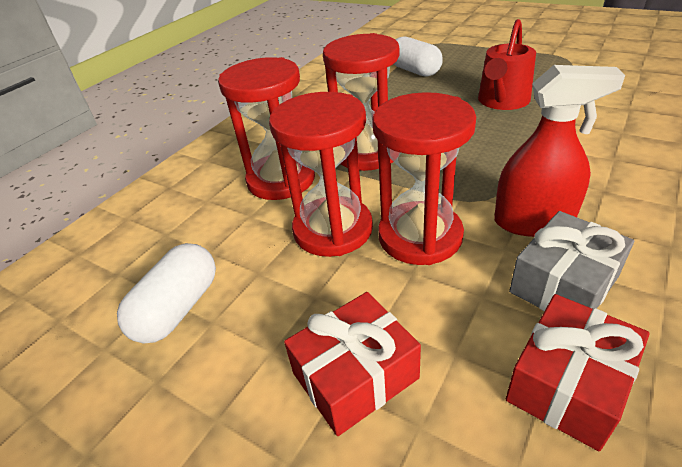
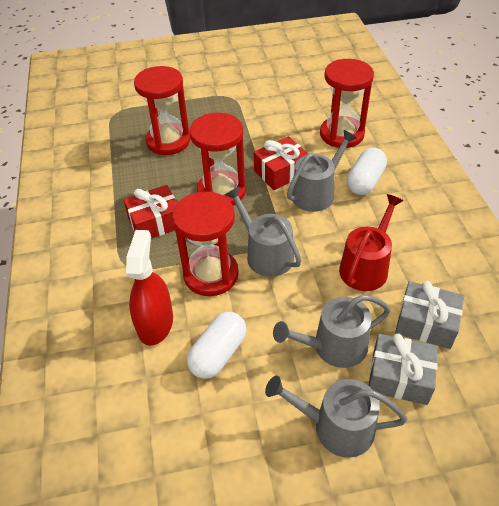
grey gift: [509,211,634,311] = 1 -> [369,334,438,405] [395,281,464,349] = 2
grey watering can: none = 0 -> [225,186,301,277] [265,376,407,458] [273,295,391,368] [287,130,357,212] = 4

